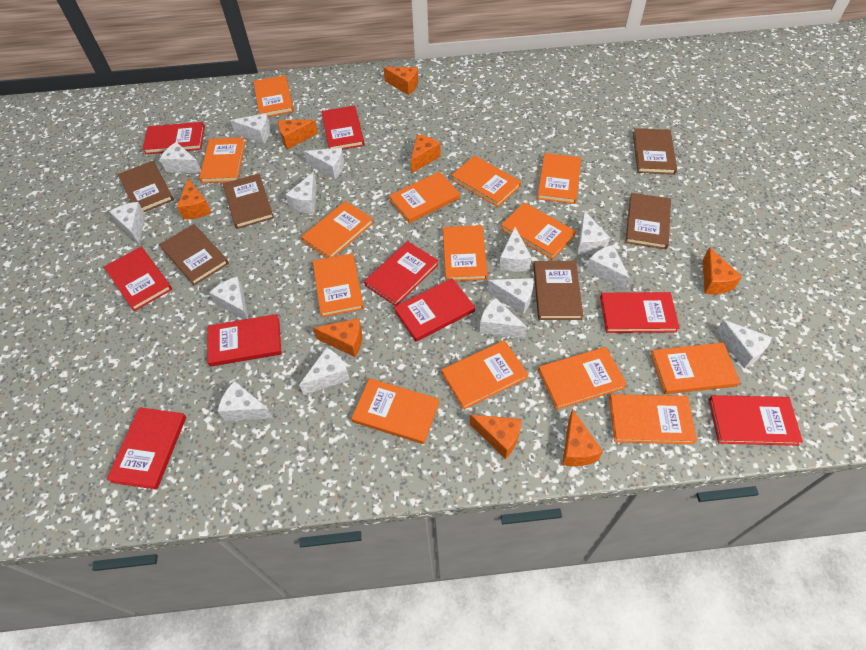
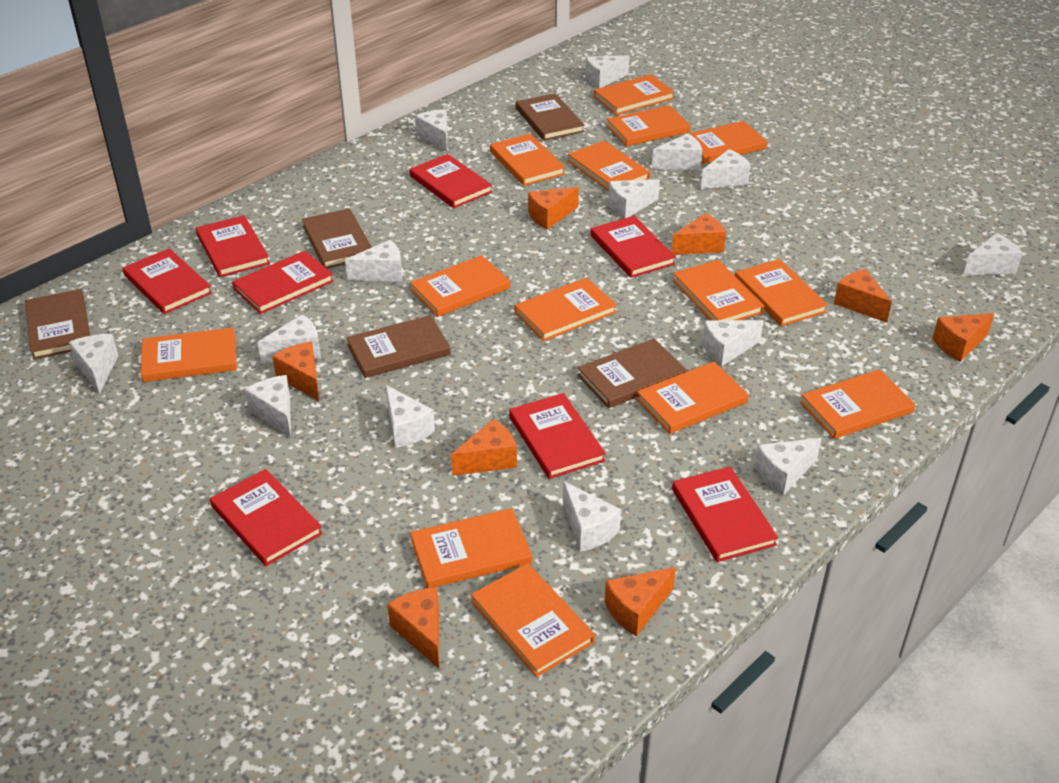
brown book: [118,161,174,212] [159,224,229,285] [223,174,274,229] [533,261,583,320] [625,193,671,249] [633,128,677,175] = 6 -> [25,289,90,360] [302,208,372,269] [346,315,451,378] [516,93,584,141] [577,338,687,408] = 5
red book: [104,247,172,311] [107,407,186,490] [142,122,205,154] [207,314,281,367] [321,106,365,150] [364,241,439,306] [394,278,475,342] [600,292,679,333] [709,395,803,446] = 9 -> [122,248,212,314] [196,215,270,277] [210,469,323,566] [232,251,334,314] [409,154,492,208] [509,393,606,479] [591,216,676,278] [672,466,778,562] = 8

